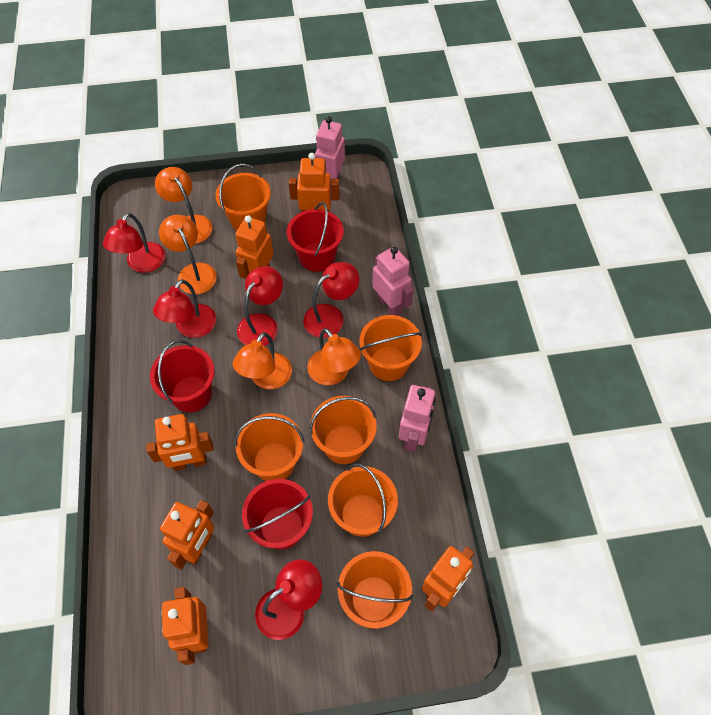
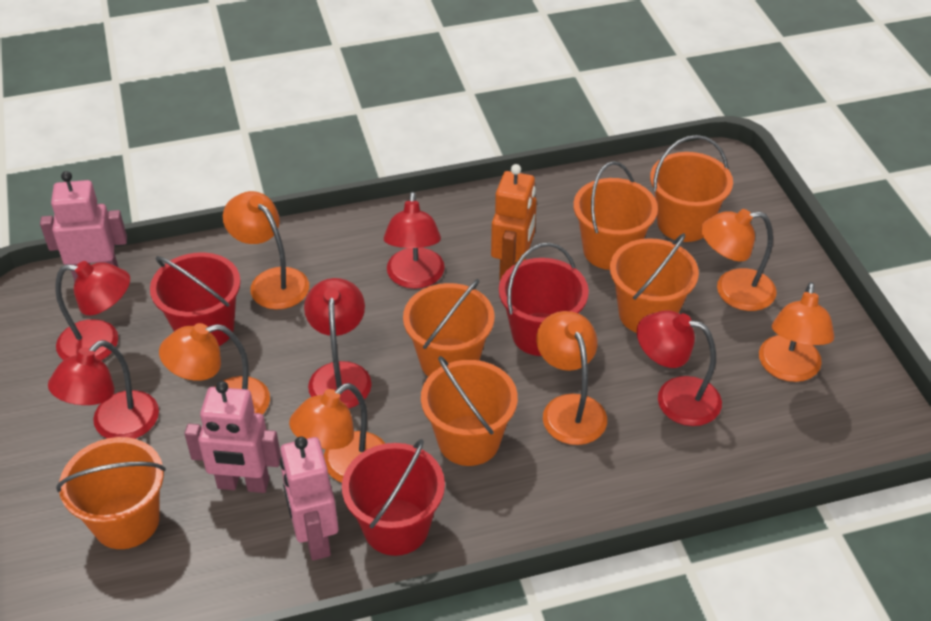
orange lamp: [155,167,212,244] [159,215,217,294] [233,332,292,389] [307,328,361,385] = 4 -> [159,323,270,414] [223,191,309,310] [289,383,386,483] [536,311,607,445] [701,209,777,311] [759,282,834,382] = 6
orange robot: [146,414,214,471] [160,500,214,570] [161,587,209,665] [235,215,274,279] [289,153,340,212] [422,546,474,612] = 6 -> [491,164,537,281] = 1

